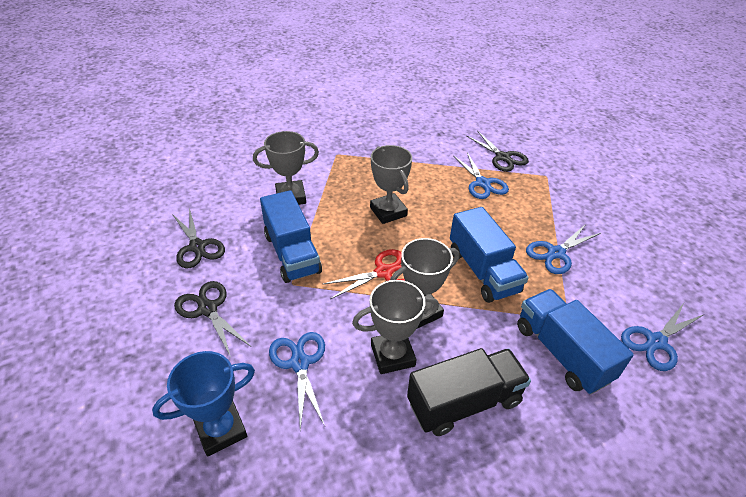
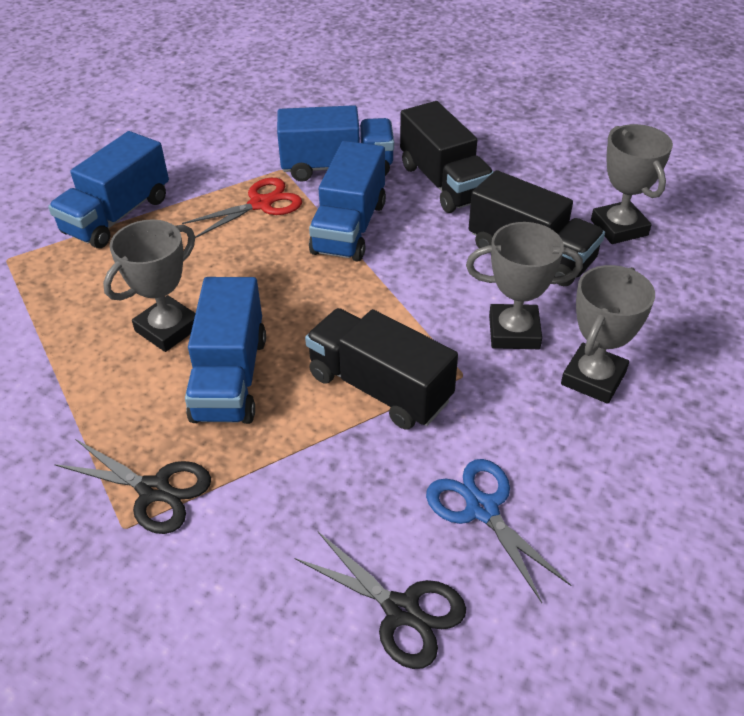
black scissors: [172,208,225,268] [174,281,250,357] [466,131,529,172] = 3 -> [54,439,211,534] [294,532,466,669] = 2
black truck: [407,348,531,436] = 1 -> [305,308,458,429] [400,101,493,213] [469,170,605,286] = 3
blue scissors: [269,332,325,430] [453,153,509,199] [526,224,601,274] [621,303,703,371] = 4 -> [426,459,571,603] = 1
blue trophy: [152,351,255,457] = 1 -> none = 0
blue truck: [260,190,322,283] [450,207,529,303] [517,289,634,394] = 3 -> [48,131,169,248] [185,277,266,424] [277,105,394,182] [309,141,386,262] = 4

